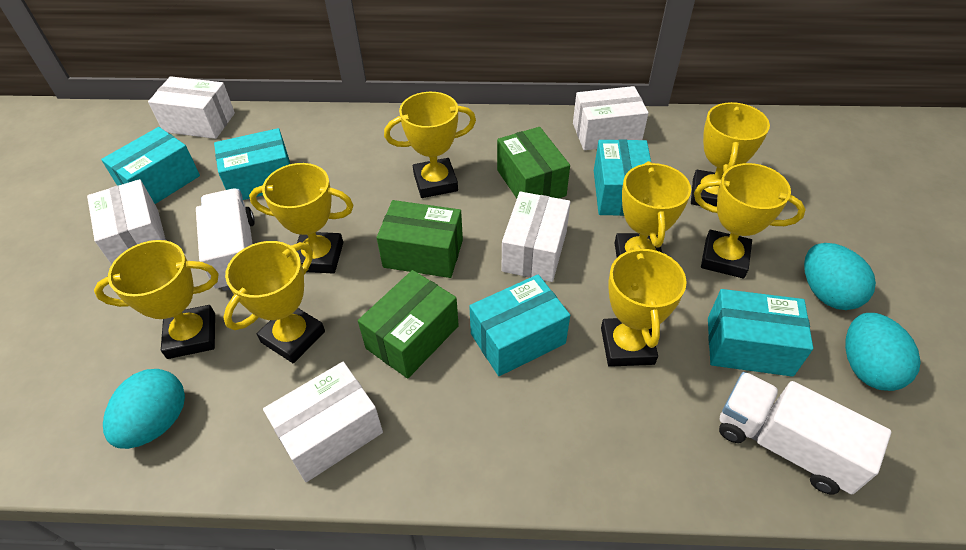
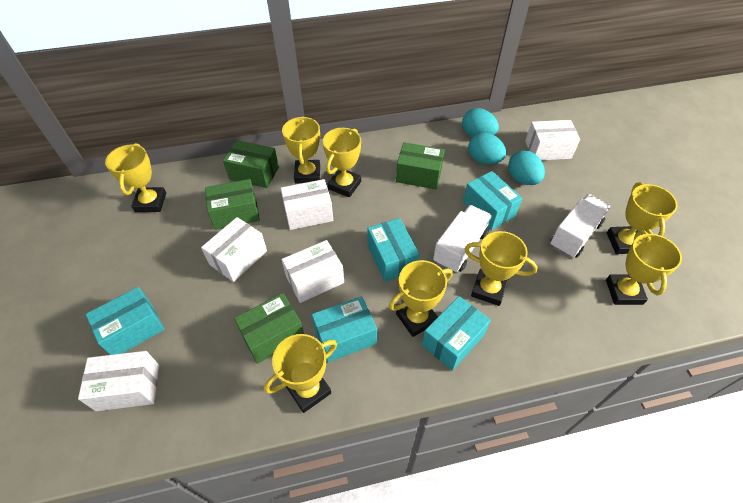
green box: [358,270,459,379] [377,200,463,278] [497,127,570,199] = 3 -> [205,179,260,230] [223,140,279,188] [234,293,304,364] [396,142,445,189] = 4

